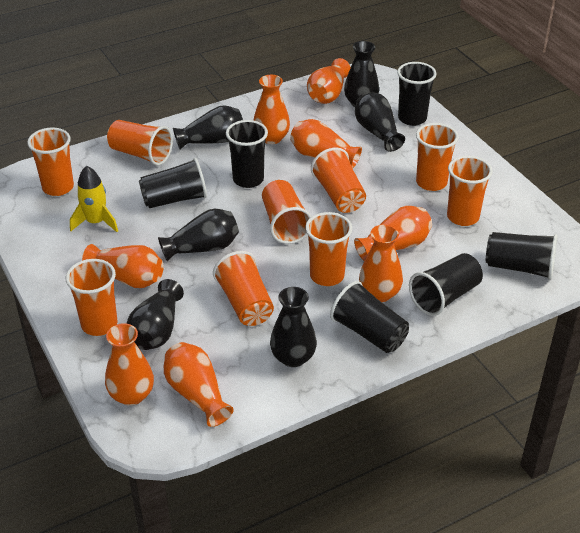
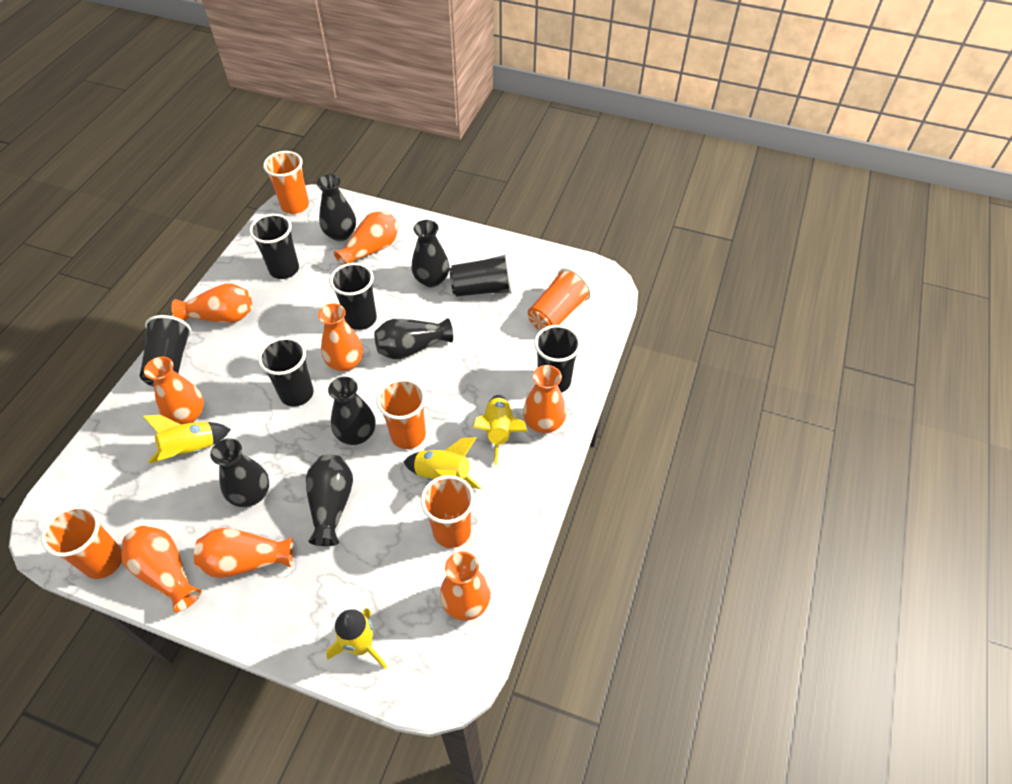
orange cup: [27,127,74,196] [66,259,117,336] [107,120,173,166] [213,251,274,326] [262,180,312,244] [305,212,352,286] [311,147,366,213] [416,123,458,191] [447,156,492,226] = 9 -> [41,506,122,579] [263,151,309,214] [376,378,426,449] [421,475,474,548] [528,268,591,331] = 5
yellow rocket: [70,166,118,232] = 1 -> [143,415,231,464] [326,608,387,669] [404,437,482,489] [473,395,528,465] = 4

